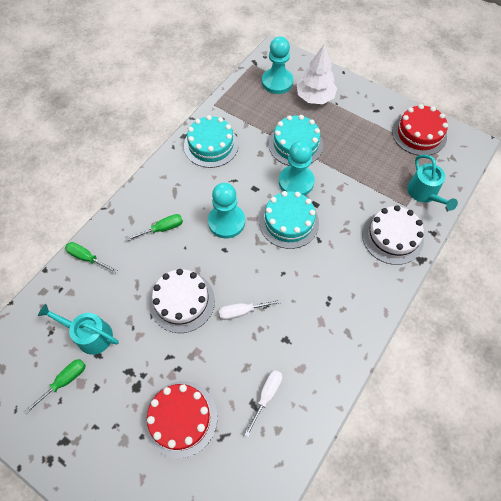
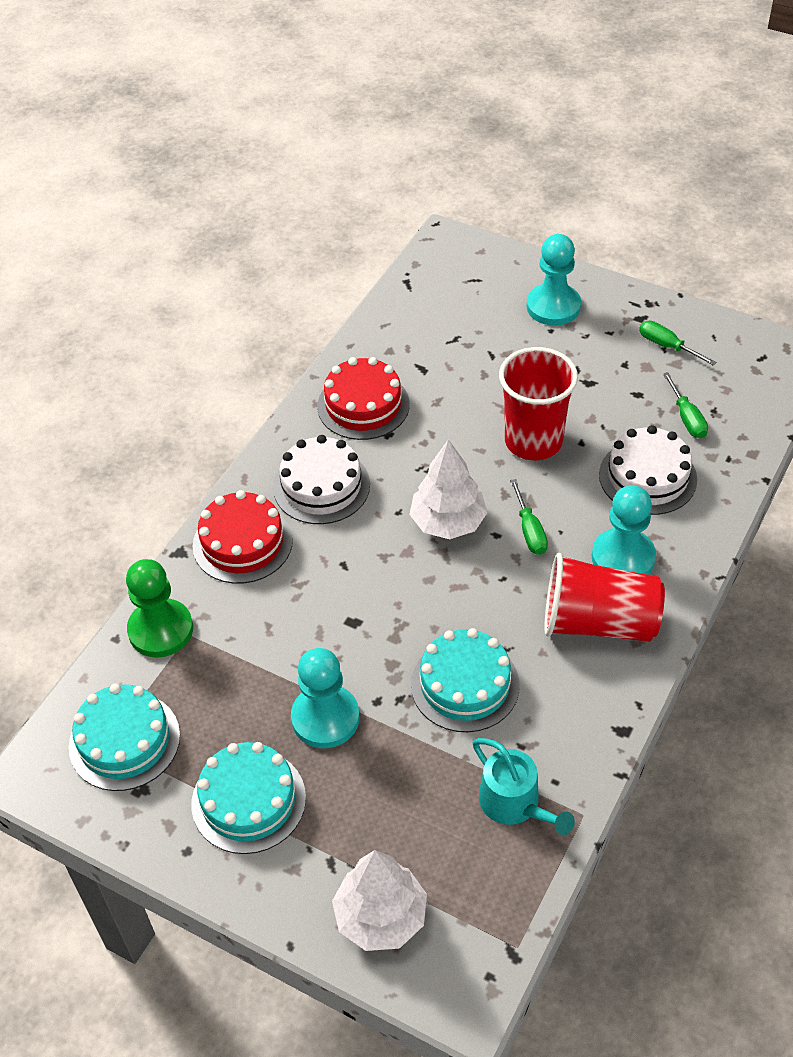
green pawn: none = 0 -> [126,559,193,658] = 1
red cup: none = 0 -> [499,347,578,460] [544,553,665,642] = 2
turquoise watering can: [38,304,119,355] [407,155,458,210] = 2 -> [473,738,575,835] = 1
white screwdriver: [219,299,282,320] [244,370,282,437] = 2 -> none = 0
white tree: [297,44,337,104] = 1 -> [332,850,427,951] [409,439,488,539] = 2

